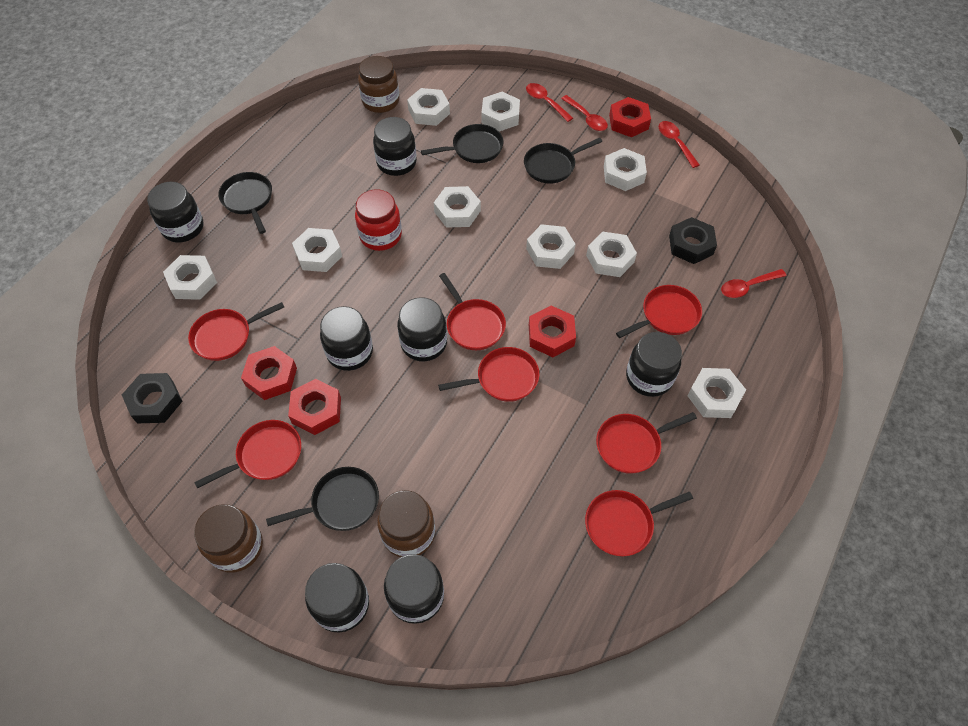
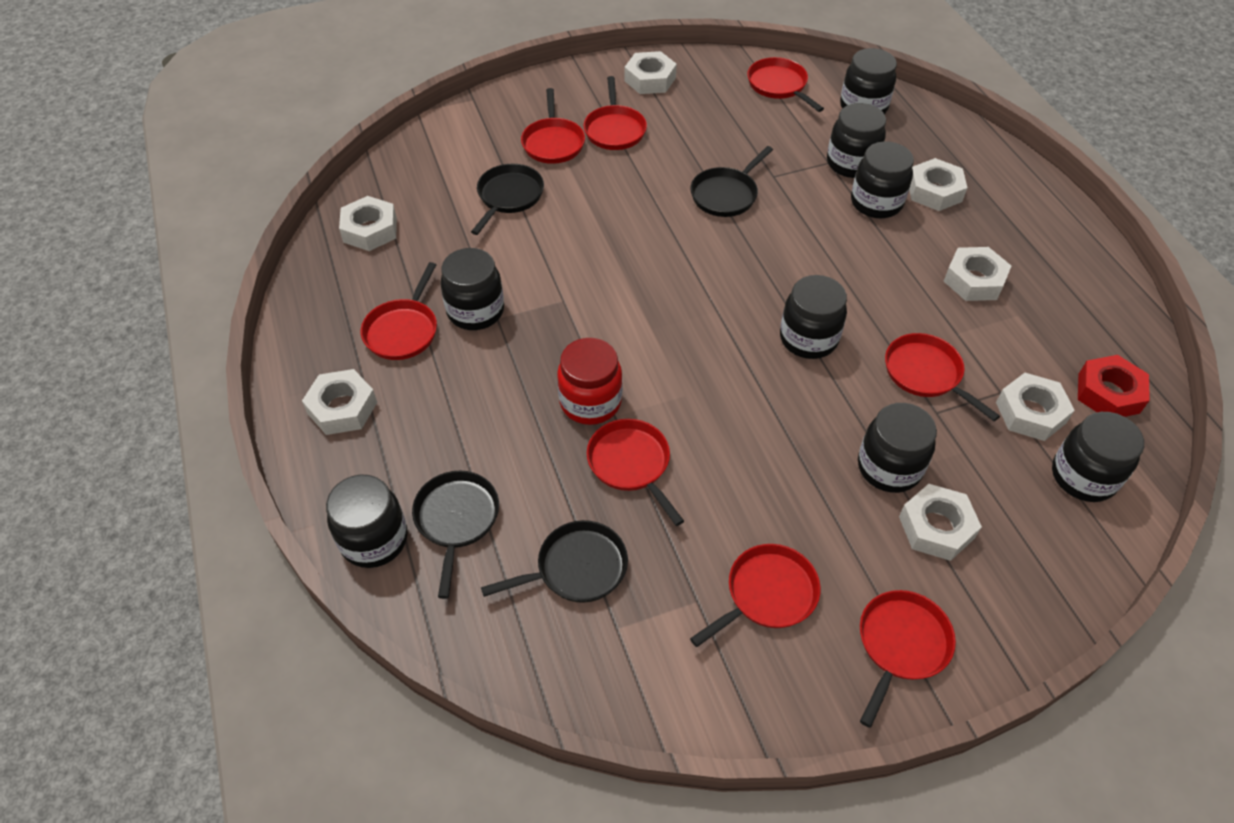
black jar: [147,182,203,242] [305,563,369,633] [320,306,373,371] [373,117,417,176] [384,554,444,624] [397,297,447,361] [626,332,682,397] = 7 -> [326,474,407,568] [440,248,504,330] [780,275,847,359] [827,103,886,178] [840,48,897,114] [851,141,914,218] [858,403,937,493] [1052,412,1144,502] = 8
black nut: [122,373,183,423] [669,217,717,264] = 2 -> none = 0
brown jar: [194,504,263,572] [358,56,400,113] [377,490,435,557] = 3 -> none = 0
red nut: [241,346,297,400] [288,379,341,435] [529,306,576,357] [609,97,651,137] = 4 -> [1078,355,1150,417] = 1
red pan: [188,302,284,361] [194,420,301,488] [438,347,539,402] [439,273,506,350] [585,490,693,556] [596,412,697,474] [616,285,702,338] = 7 -> [361,262,437,360] [521,88,585,164] [584,76,647,150] [587,419,684,526] [690,544,821,647] [747,57,824,112] [860,590,956,728] [885,333,1000,421] = 8
red spoon: [526,83,573,122] [561,95,608,131] [659,121,700,168] [721,269,786,298] = 4 -> none = 0
white nut: [163,255,217,300] [292,228,342,272] [407,88,450,126] [434,186,481,228] [482,92,520,132] [526,224,575,269] [586,232,637,277] [604,148,647,191] [688,368,746,418] = 9 -> [302,369,377,435] [339,196,397,251] [624,51,677,94] [899,484,982,561] [909,158,967,211] [943,247,1011,301] [996,373,1075,441] = 7

